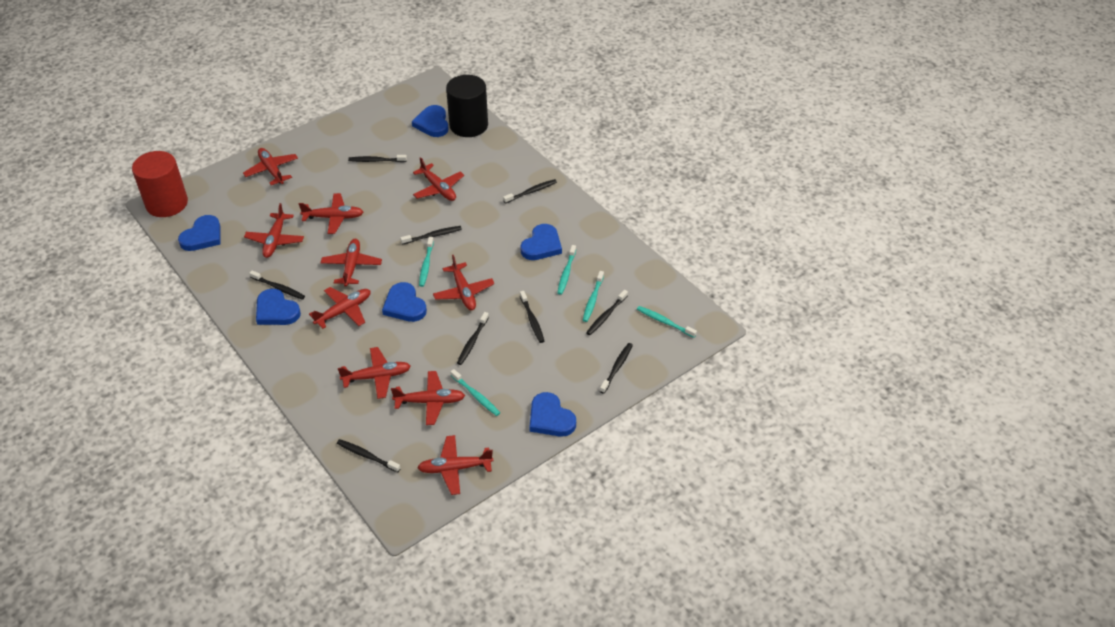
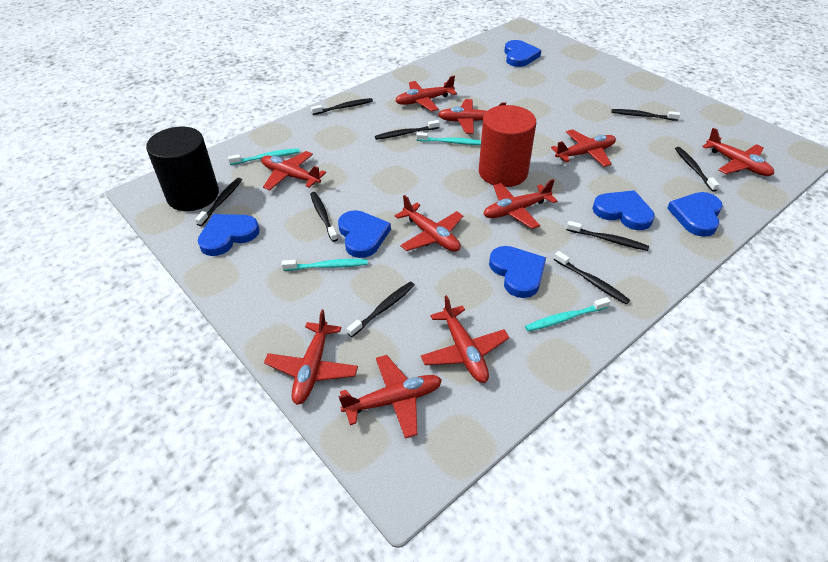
turquoise toothbrush: [419,237,434,287] [451,369,500,416] [557,245,576,295] [583,271,604,322] [637,306,697,338] = 5 -> [228,148,300,165] [282,259,368,271] [416,132,481,145] [525,297,611,331] = 4

